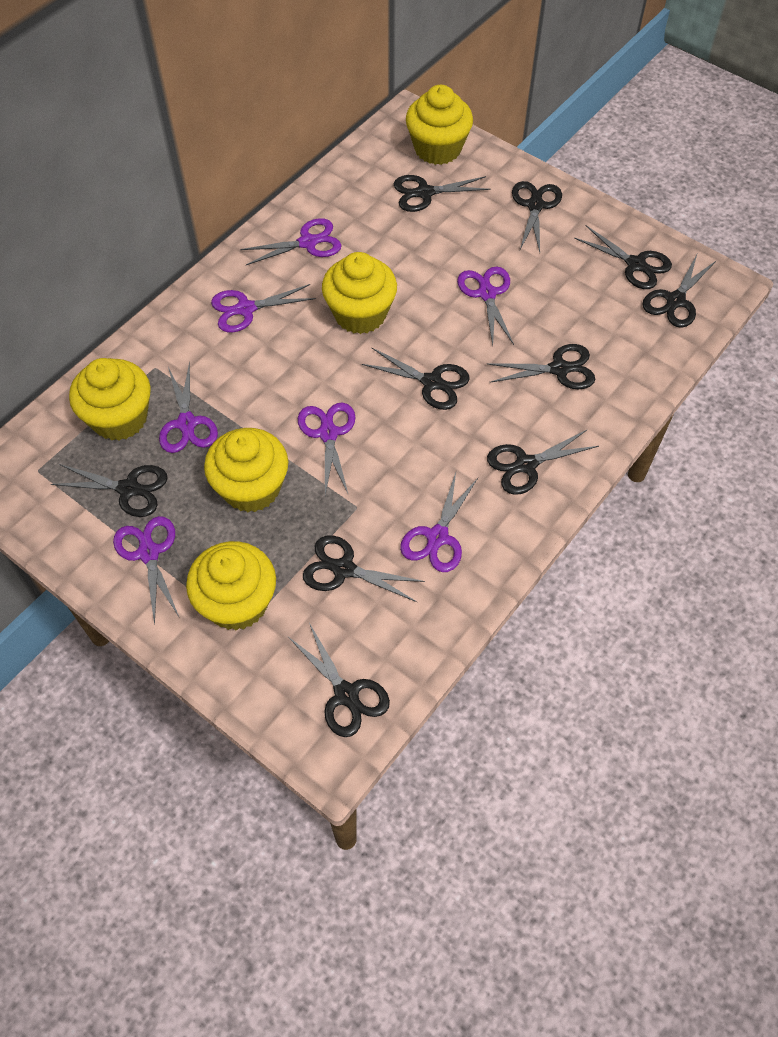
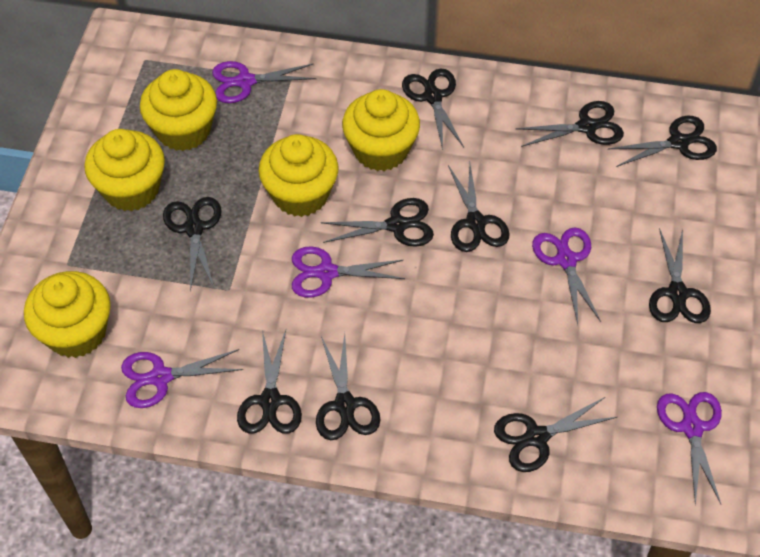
purple scissors: [113,516,179,625] [159,361,218,453] [211,284,316,333] [240,218,342,265] [298,402,355,495] [400,473,478,572] [457,267,514,345] = 7 -> [121,349,243,408] [212,61,316,103] [292,246,405,298] [532,227,601,325] [657,392,722,505] = 5

